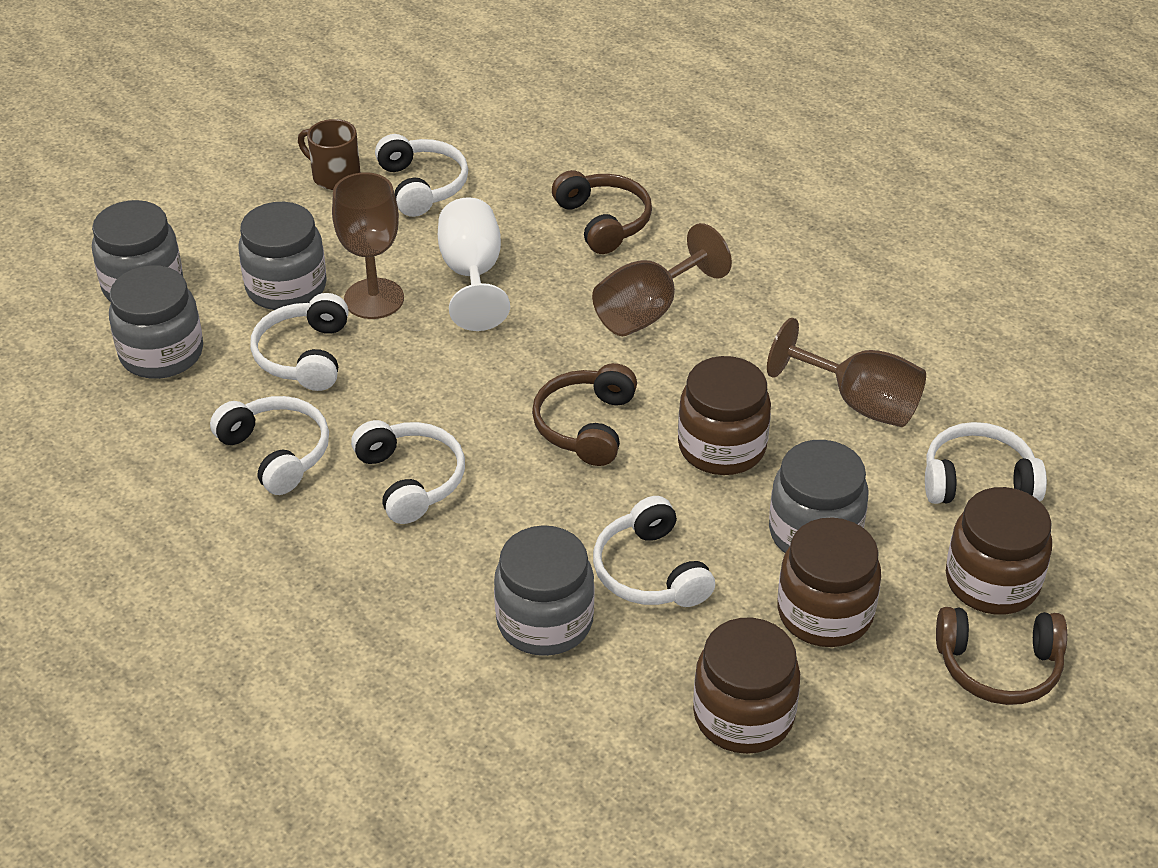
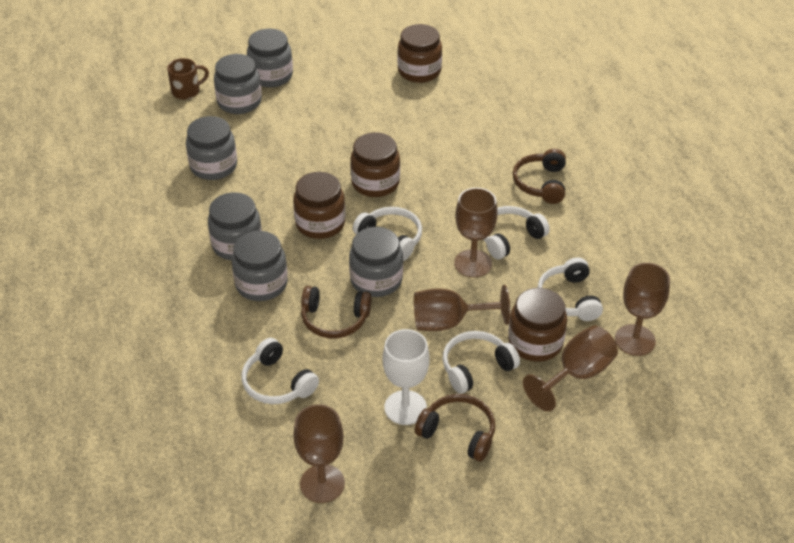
brown goblet: [332,172,404,319] [592,223,732,336] [767,318,926,427] = 3 -> [293,404,345,503] [414,285,510,331] [454,188,497,278] [523,326,618,412] [615,263,670,356] = 5
grey jar: [92,200,183,301] [109,265,203,379] [238,202,327,310] [494,525,594,656] [769,440,868,553] = 5 -> [186,116,237,180] [208,192,262,261] [214,54,262,114] [232,231,288,301] [247,29,293,87] [349,227,403,297] = 6
white headphones: [210,396,329,495] [250,293,348,391] [351,420,465,524] [375,134,468,217] [593,496,715,607] [925,422,1047,504] = 6 -> [242,338,319,404] [353,207,422,261] [443,331,520,394] [483,206,550,259] [537,258,603,321] = 5

